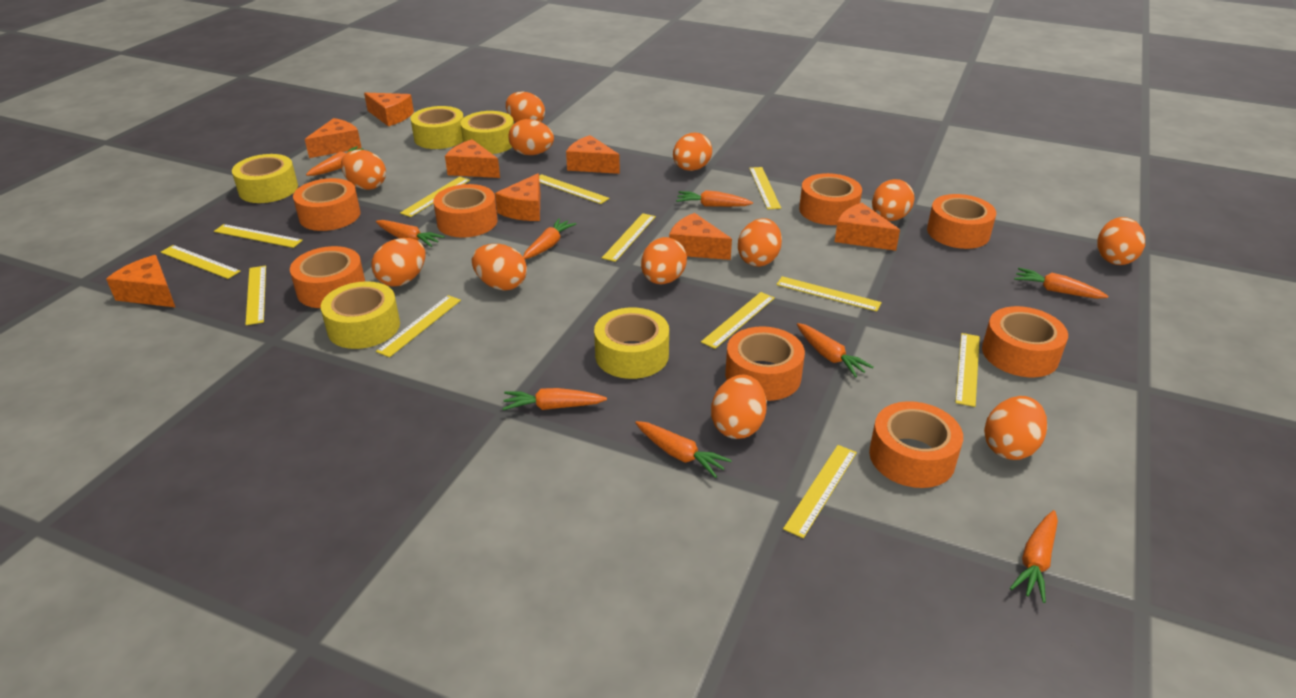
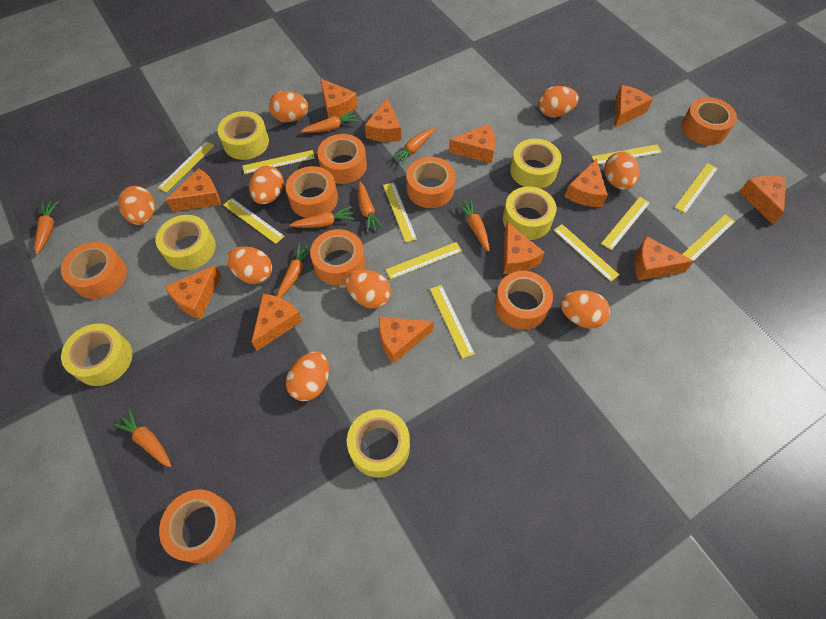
orange carrot: [306,146,369,176] [376,220,445,247] [502,388,607,410] [523,218,576,259] [635,421,732,478] [676,190,753,207] [797,323,874,378] [1010,510,1058,603] [1014,268,1108,299] = 9 -> [34,201,59,255] [112,409,171,467] [277,243,311,298] [290,206,355,228] [301,110,359,133] [358,182,383,233] [390,127,435,166] [456,199,489,252] = 8
orange cheese: [106,255,176,308] [305,118,362,158] [364,93,414,126] [445,139,500,178] [495,173,540,221] [566,135,620,174] [669,213,732,260] [835,203,900,251] = 8 -> [165,265,221,319] [166,168,221,212] [252,294,303,351] [320,78,358,118] [365,97,401,142] [379,317,434,364] [449,124,495,164] [503,221,545,274] [565,159,608,207] [614,85,653,128] [635,236,694,281] [739,175,786,225] = 12
orange egg: [341,150,386,190] [371,238,425,287] [472,244,527,291] [506,92,545,123] [508,119,554,155] [641,237,687,284] [673,133,712,171] [711,375,767,439] [738,218,782,267] [872,179,914,221] [984,396,1047,460] [1097,217,1145,265] = 12 -> [118,186,155,225] [227,247,272,284] [249,166,284,204] [269,91,309,122] [286,352,329,401] [346,270,391,308] [538,86,579,117] [561,290,610,329] [604,152,639,190] = 9
yellow ruler: [161,245,241,279] [214,224,303,248] [245,266,266,325] [376,295,461,357] [400,177,470,217] [539,174,609,204] [602,213,656,262] [701,292,775,349] [749,167,781,210] [776,276,882,312] [783,445,857,538] [955,333,980,407] = 12 -> [158,141,215,193] [223,198,284,244] [242,150,315,174] [383,182,417,243] [386,242,462,279] [430,285,475,359] [553,224,619,282] [592,144,662,164] [601,197,650,250] [675,163,718,213] [682,214,735,260] = 11
yellow tape: [232,154,298,203] [321,281,400,349] [411,106,464,149] [460,111,514,154] [594,307,669,379] = 5 -> [61,323,132,386] [156,215,216,270] [217,111,269,160] [347,409,410,478] [503,187,557,240] [510,139,562,189] = 6

